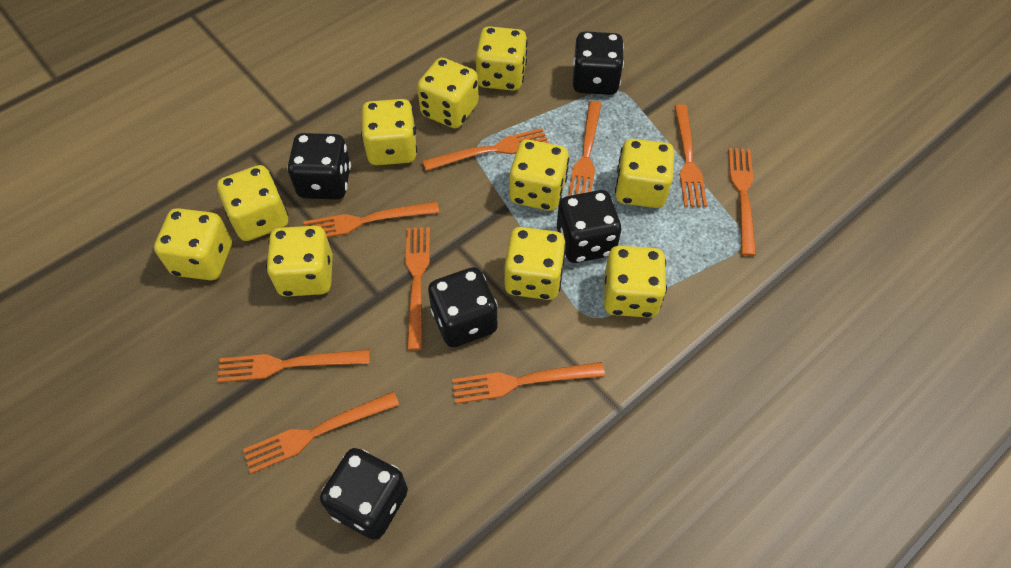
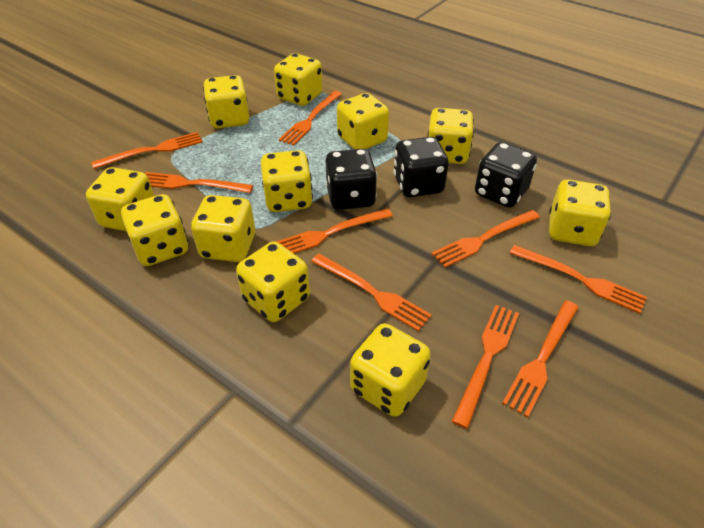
black dice: [287,133,351,199] [320,448,408,539] [428,267,498,347] [557,190,622,263] [573,31,624,95] = 5 -> [326,149,377,210] [393,137,449,197] [475,142,537,208] = 3
yellow dice: [154,208,232,280] [217,165,288,241] [266,226,333,297] [361,99,417,165] [417,58,479,129] [476,26,528,91] [505,227,566,300] [510,139,569,211] [604,246,667,318] [615,139,674,208] = 10 -> [86,167,154,231] [121,194,188,266] [191,195,255,262] [203,75,249,128] [236,241,310,322] [261,150,313,212] [274,53,323,106] [337,93,389,149] [350,323,431,417] [428,108,474,164] [549,180,611,246] = 11

